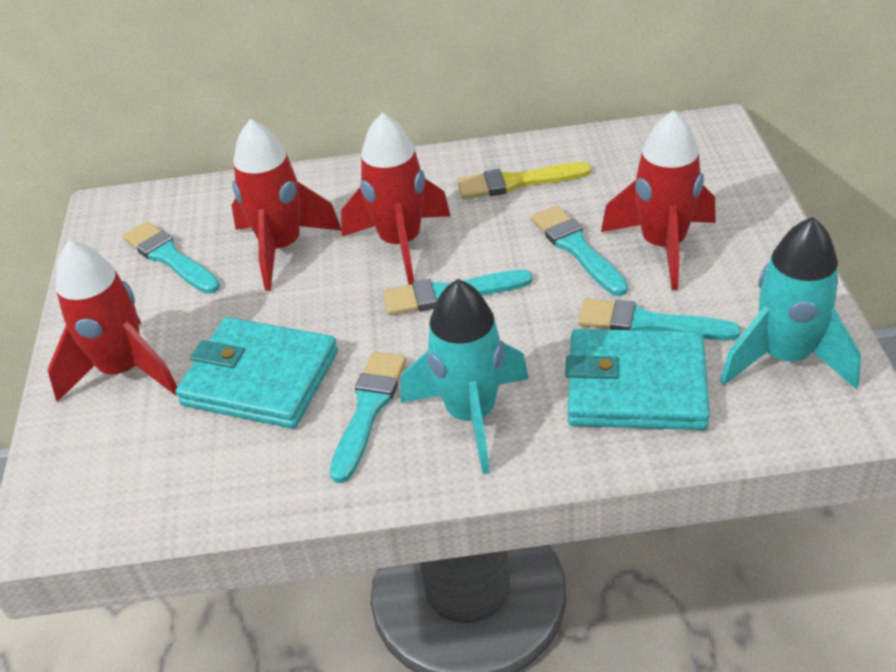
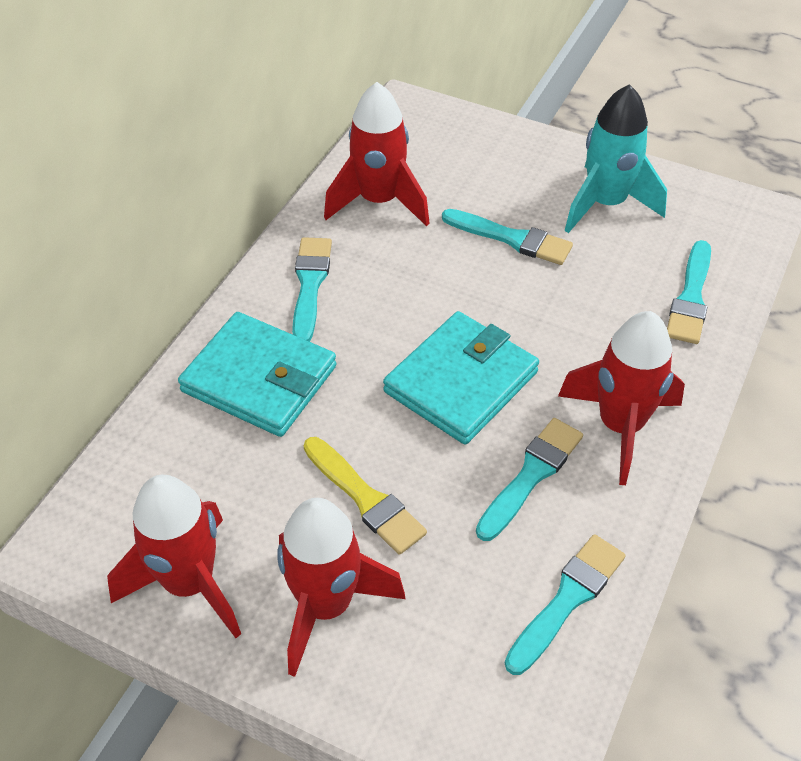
turquoise rocket: [401,279,529,474] [720,217,861,389] = 2 -> [564,84,667,233] = 1

